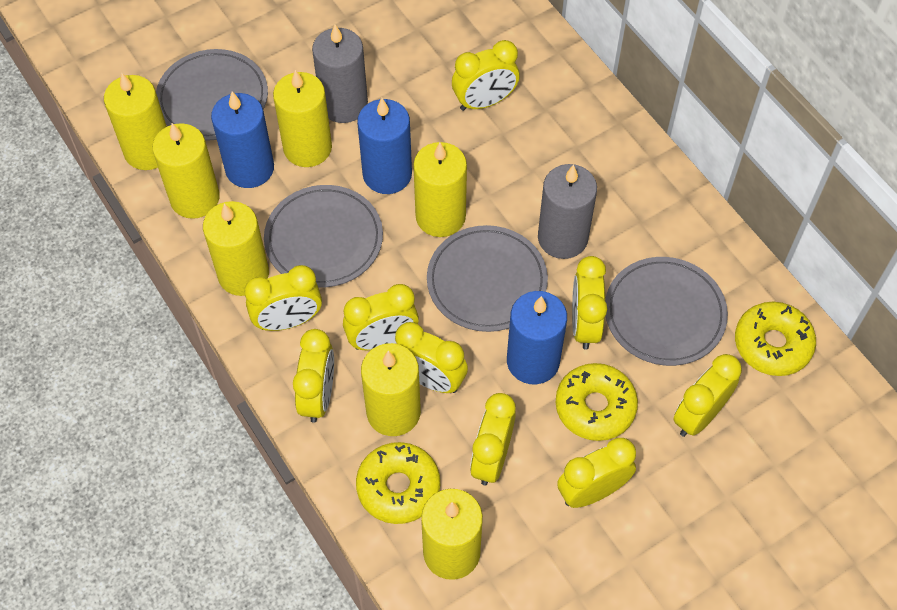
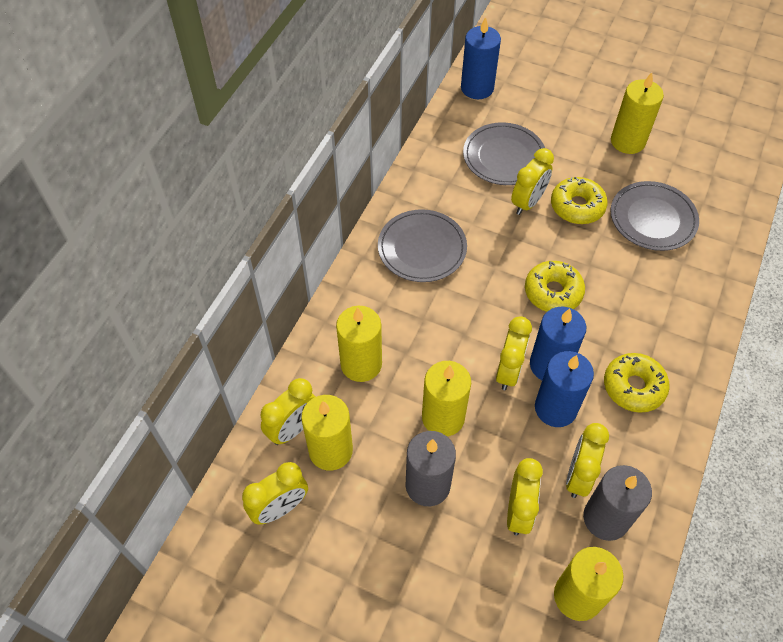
grey plate: [156,49,268,141] [264,185,383,287] [427,225,548,332] [605,257,728,366] = 4 -> [378,209,467,282] [463,122,545,185] [610,181,699,251] = 3
yellow candle: [104,73,167,170] [152,123,220,219] [203,201,269,296] [273,70,332,167] [361,343,421,436] [413,142,467,237] [421,489,483,580] = 7 -> [301,395,353,471] [336,306,382,382] [422,361,471,437] [554,547,624,621] [611,72,664,154] = 5
yellow clock: [244,265,322,331] [293,329,334,423] [343,284,419,350] [395,322,468,393] [452,40,520,111] [470,393,516,485] [557,438,636,508] [572,256,607,350] [673,354,742,437] = 9 -> [242,462,308,525] [260,378,316,445] [496,316,532,390] [507,458,543,535] [511,148,554,215] [566,423,609,498] = 6

